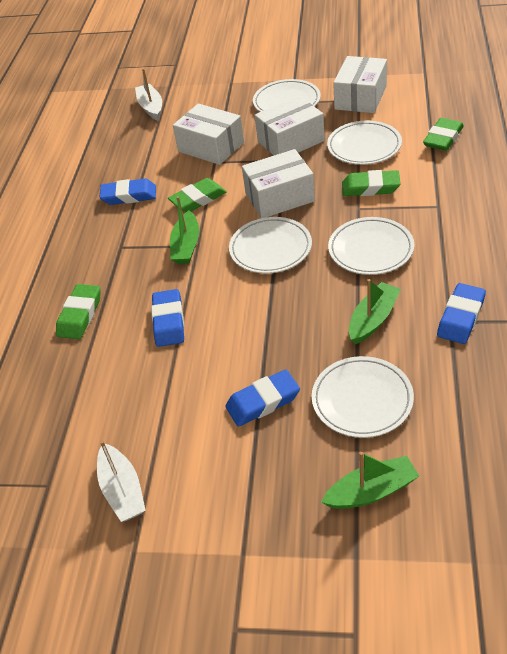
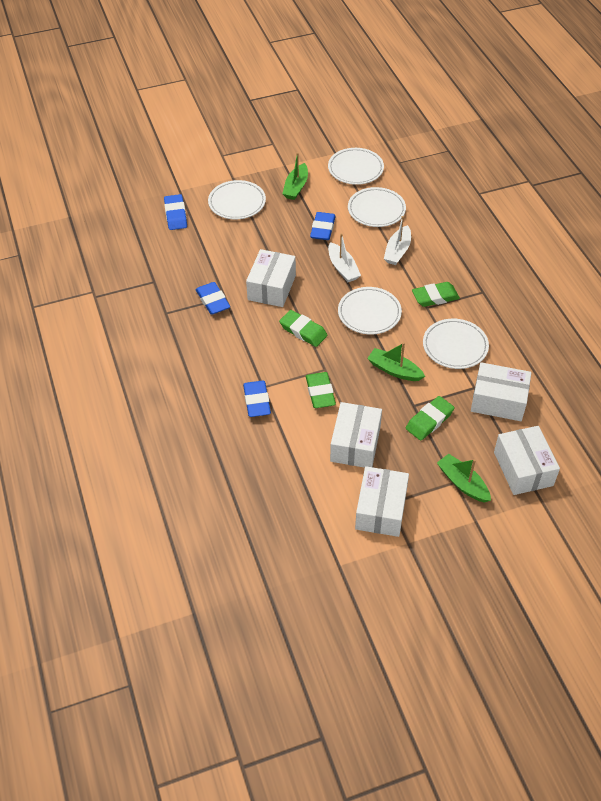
white box: [173,104,244,165] [242,149,315,218] [254,96,325,155] [333,56,387,113] = 4 -> [246,249,296,307] [330,402,382,468] [355,466,409,537] [471,362,531,421] [494,426,560,495] = 5

